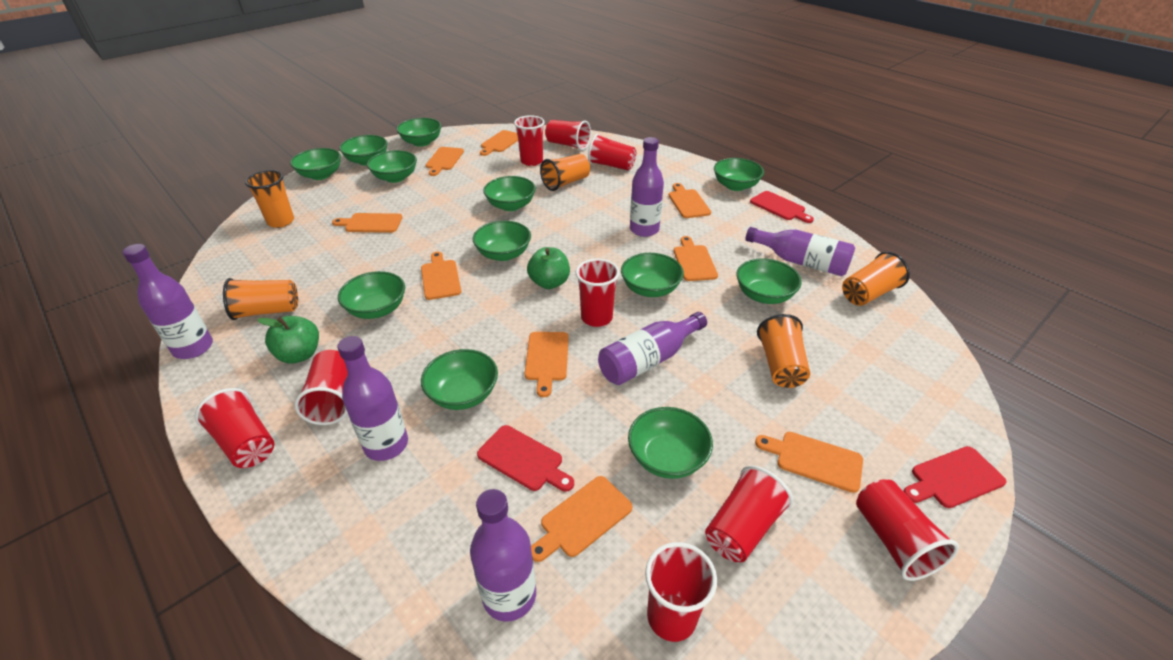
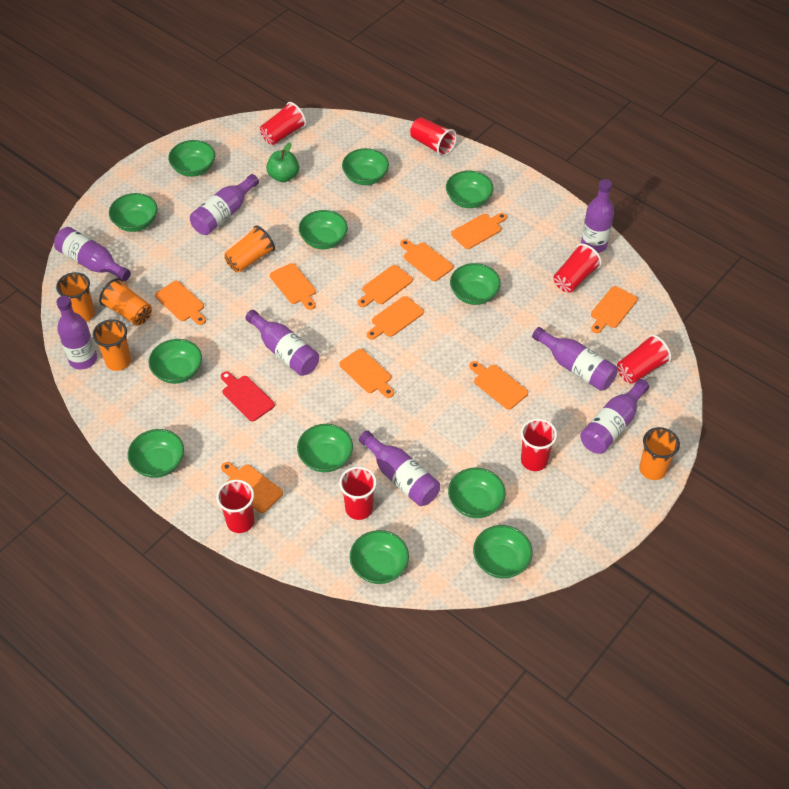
green apple: [257,316,319,364] [527,247,570,289] = 2 -> [266,142,299,182] = 1
orange cutting board: [332,213,402,233] [421,252,461,300] [426,147,464,176] [480,130,518,156] [525,332,569,397] [531,476,632,562] [669,183,711,218] [674,236,718,281] [755,432,863,493] = 9 -> [155,281,206,325] [221,462,283,513] [270,263,316,310] [339,349,394,398] [358,265,413,307] [367,296,424,340] [400,239,453,281] [451,213,507,249] [469,361,528,410] [591,286,638,333] = 10
purple bottle: [122,244,213,359] [337,336,408,461] [470,489,536,622] [598,312,707,385] [630,137,664,237] [745,227,855,276] = 6 -> [54,227,131,281] [56,296,97,369] [190,174,259,235] [245,310,319,376] [359,430,440,506] [532,327,618,391] [580,379,649,454] [581,179,614,253] = 8
red cup: [195,388,274,468] [294,350,348,425] [514,115,545,166] [545,120,591,150] [575,259,620,327] [588,134,636,171] [645,542,717,642] [705,465,793,562] [856,479,959,581] = 9 -> [216,480,254,533] [260,102,306,145] [339,466,377,520] [410,117,457,157] [521,418,557,471] [554,244,602,293] [617,334,672,384] = 7
red cutting board: [477,425,574,492] [750,191,814,223] [903,446,1007,508] = 3 -> [221,371,275,421] = 1

